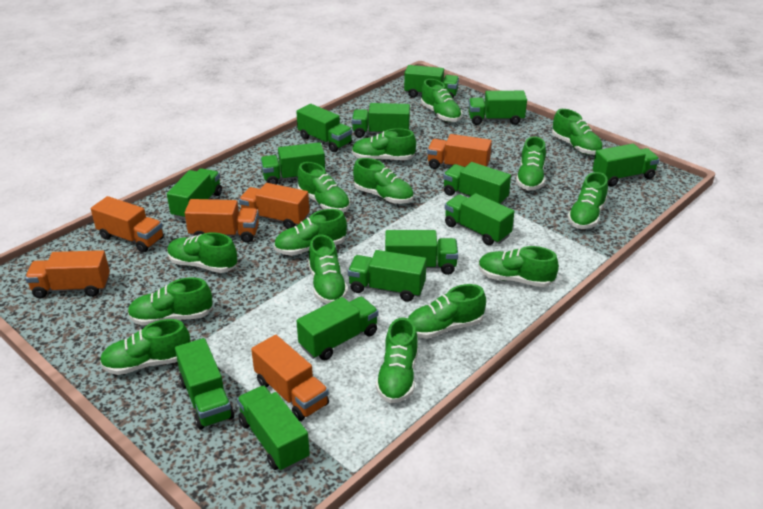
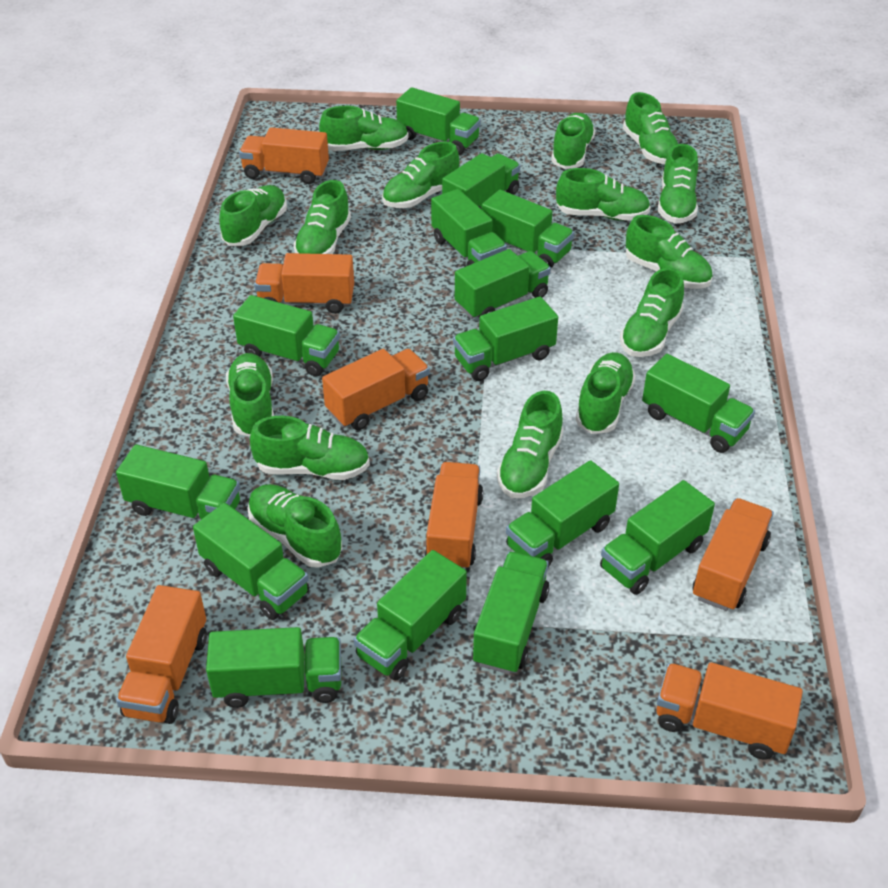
green truck: [167,168,222,220] [175,338,234,430] [237,386,310,471] [261,142,325,185] [296,104,352,152] [297,297,378,360] [348,250,427,302] [352,103,410,138] [385,230,458,275] [404,65,459,99] [443,162,511,205] [445,193,514,245] [469,91,527,125] [593,144,660,186] = 14 -> [116,444,240,520] [193,503,309,620] [206,627,341,708] [233,295,340,377] [354,550,467,681] [396,87,481,155] [431,189,507,266] [442,153,520,209] [453,297,558,381] [455,249,551,319] [473,552,550,674] [482,190,574,268] [506,460,619,567] [600,480,715,595] [642,354,755,453] = 15
orange truck: [25,250,110,298] [91,196,164,253] [185,199,259,243] [239,183,309,229] [251,335,329,421] [427,134,492,169] = 6 -> [116,585,207,724] [239,127,329,184] [254,253,354,314] [322,349,430,430] [425,462,483,569] [656,662,803,759] [693,498,774,611] = 7

